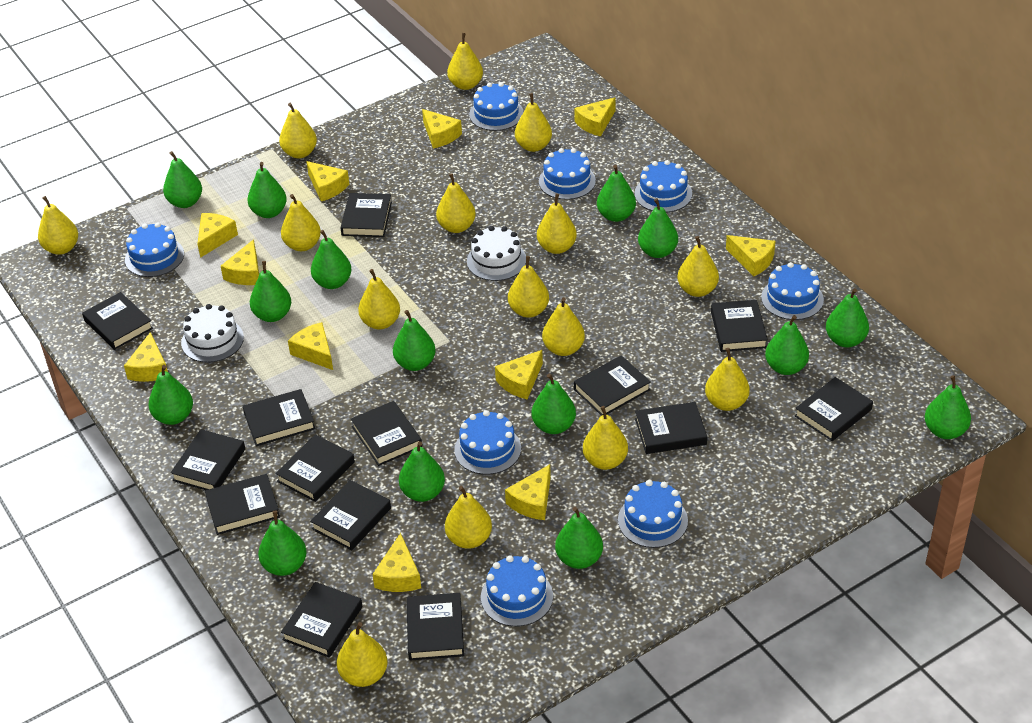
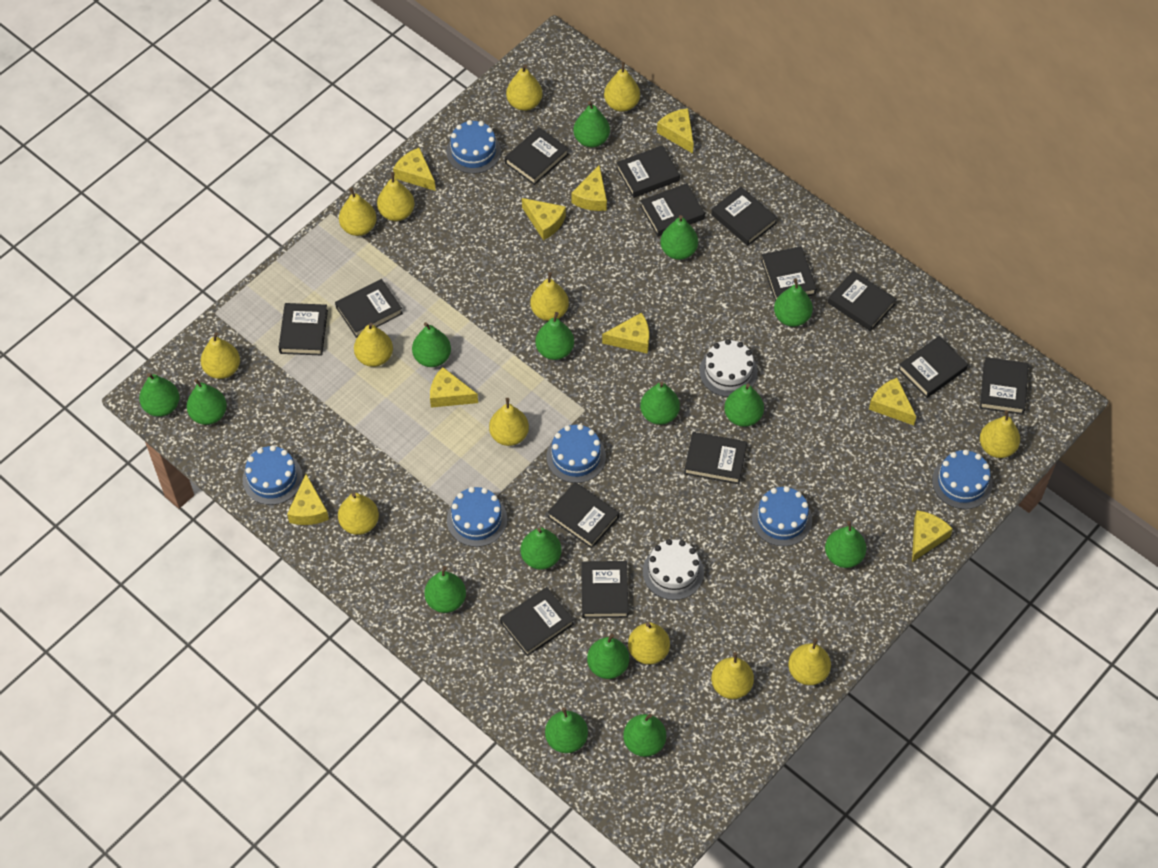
blue cake: [125,222,184,277] [454,410,521,475] [469,82,524,131] [481,555,553,627] [539,148,596,200] [618,480,688,548] [634,160,692,212] [761,262,824,320] = 8 -> [242,445,303,505] [446,120,501,174] [447,487,507,547] [546,424,606,483] [752,486,812,546] [932,449,992,509] = 6
yellow cheese: [124,332,168,382] [197,213,238,258] [221,239,259,285] [288,322,333,370] [306,161,349,201] [372,533,421,592] [422,109,462,149] [495,350,543,400] [505,464,551,520] [574,97,616,137] [726,235,776,276] = 11 -> [287,474,329,525] [393,148,436,191] [430,367,478,408] [522,198,566,240] [571,165,607,211] [602,313,649,354] [657,108,694,154] [869,378,916,425] [912,510,953,562] = 9
yellow pear: [38,196,78,255] [279,103,317,158] [281,194,321,251] [337,622,387,687] [358,269,400,329] [436,173,476,233] [445,486,492,549] [447,33,483,90] [508,256,549,318] [515,93,552,152] [537,193,577,254] [542,298,585,356] [583,406,628,470] [677,236,719,297] [705,348,750,411] = 15 -> [201,332,240,379] [338,493,379,535] [339,187,377,236] [354,323,393,367] [377,172,415,221] [489,398,529,446] [506,65,542,111] [530,272,569,321] [604,62,640,112] [628,622,670,665] [711,652,754,699] [788,638,831,685] [980,410,1020,458] = 13

